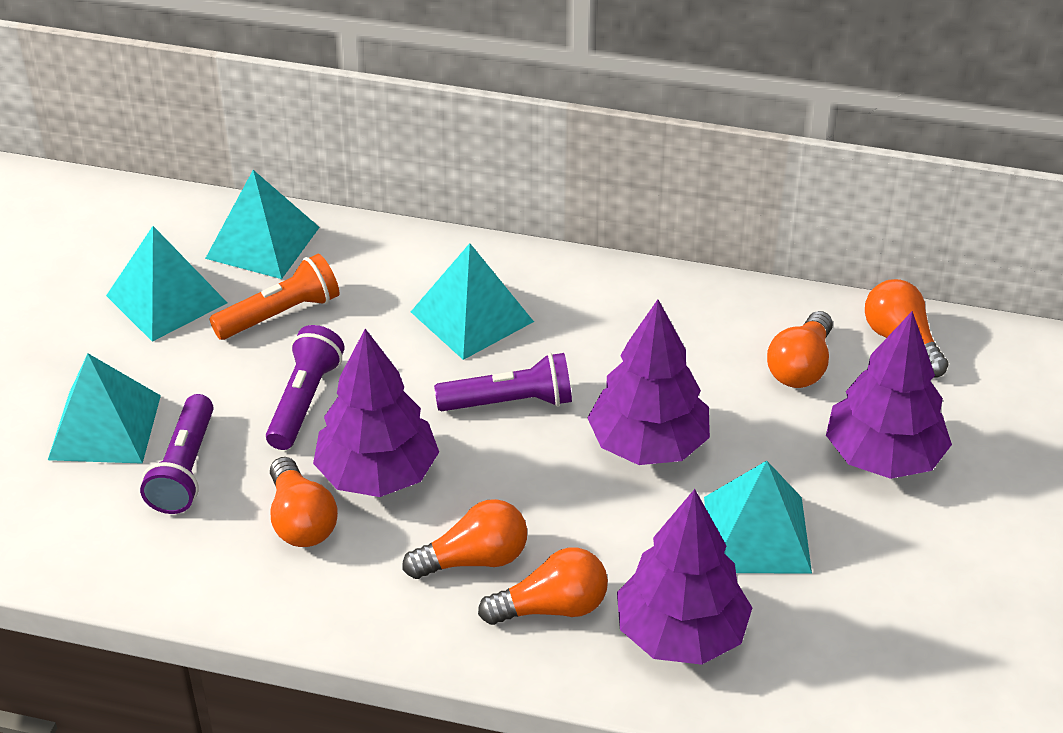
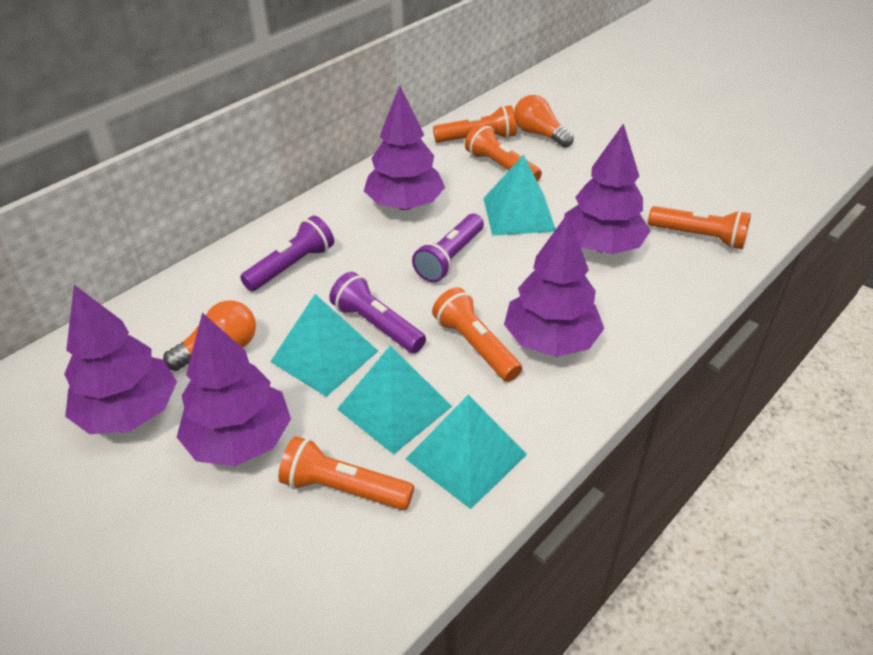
orange flashlight: [210,254,339,340] = 1 -> [278,436,414,510] [432,287,522,382] [433,105,516,143] [465,123,542,182] [648,206,751,249] = 5
orange light bulb: [270,457,338,547] [402,499,527,579] [478,548,608,625] [767,311,833,388] [865,279,948,378] = 5 -> [163,300,256,371] [514,95,574,148] = 2
purple tree: [313,329,439,497] [587,299,710,465] [617,489,752,665] [826,311,952,479] = 4 -> [64,285,177,434] [177,313,291,466] [364,86,445,210] [504,213,604,357] [564,123,650,254] = 5
turquoise pyramid: [48,354,161,464] [106,226,227,342] [205,170,320,279] [411,243,534,360] [704,461,812,573] = 5 -> [270,294,378,397] [337,345,452,455] [406,395,527,509] [483,155,556,236] = 4

